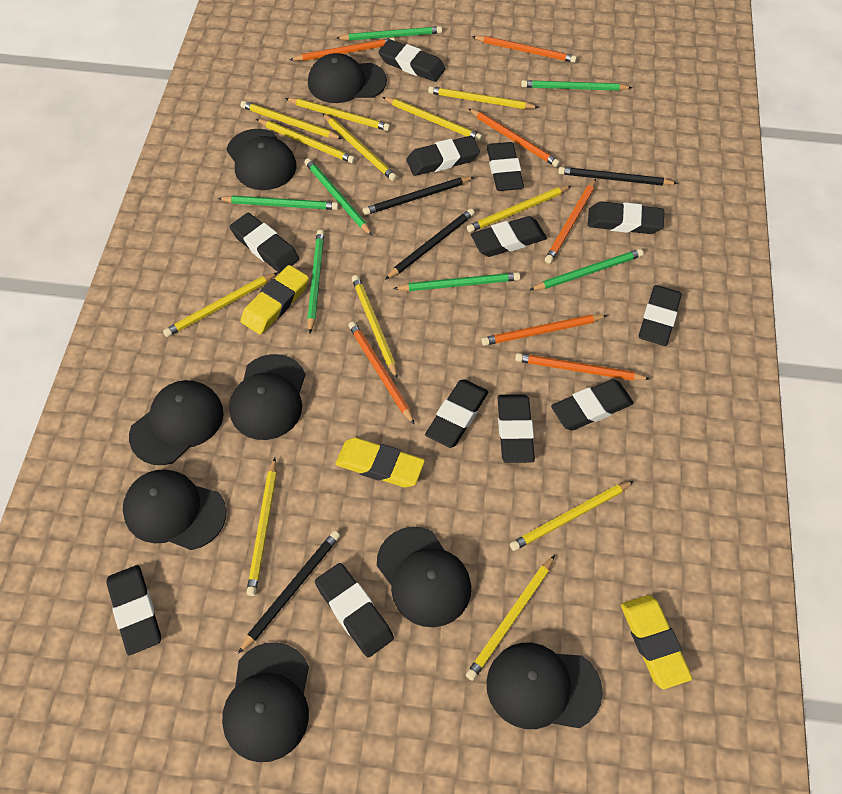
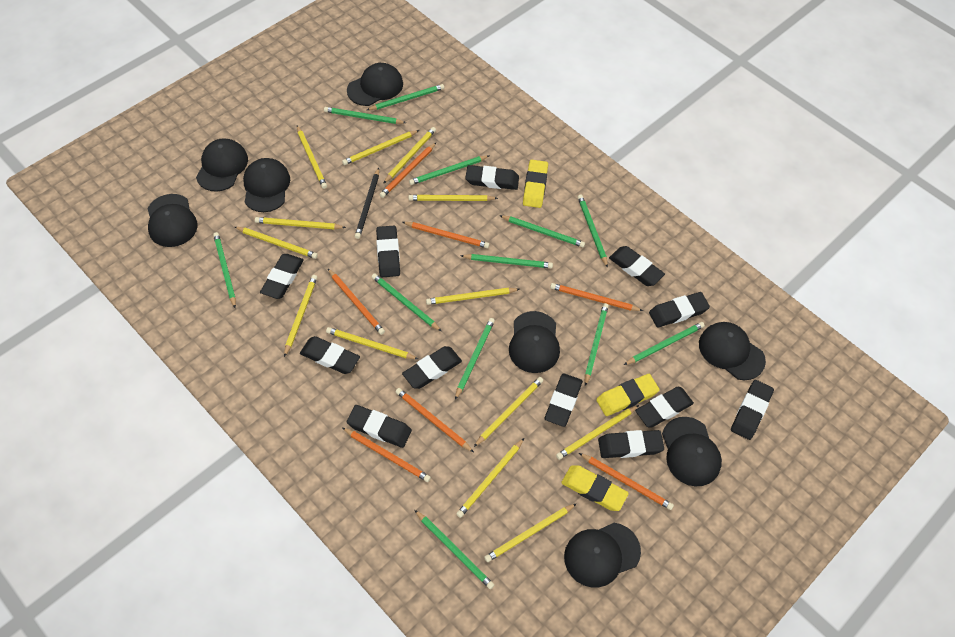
black pencil: [238,531,340,654] [363,177,474,215] [385,209,475,280] [558,167,678,186] = 4 -> [355,168,379,239] = 1
green pencil: [217,196,339,210] [305,158,372,235] [307,230,324,333] [336,26,442,41] [393,272,520,291] [521,80,633,91] [530,249,643,290] = 7 -> [213,232,236,308] [324,107,406,124] [367,84,444,110] [372,274,442,332] [409,156,489,185] [415,510,494,589] [455,318,495,400] [460,254,553,268] [499,215,585,248] [578,195,608,268] [585,303,609,386] [624,322,705,365] = 12
yellow pencil: [163,272,278,337] [240,101,343,139] [246,458,277,596] [256,119,355,163] [285,98,390,131] [322,113,397,181] [352,275,398,379] [383,97,482,141] [428,86,539,109] [466,555,555,681] [467,186,571,232] [510,481,634,551] = 12 -> [235,227,318,259] [255,217,346,230] [284,275,317,357] [297,126,327,189] [326,327,418,359] [342,130,419,165] [383,127,436,184] [409,195,498,201] [426,288,520,305] [456,438,524,518] [474,377,543,447] [484,503,577,562] [556,405,639,460] = 13

